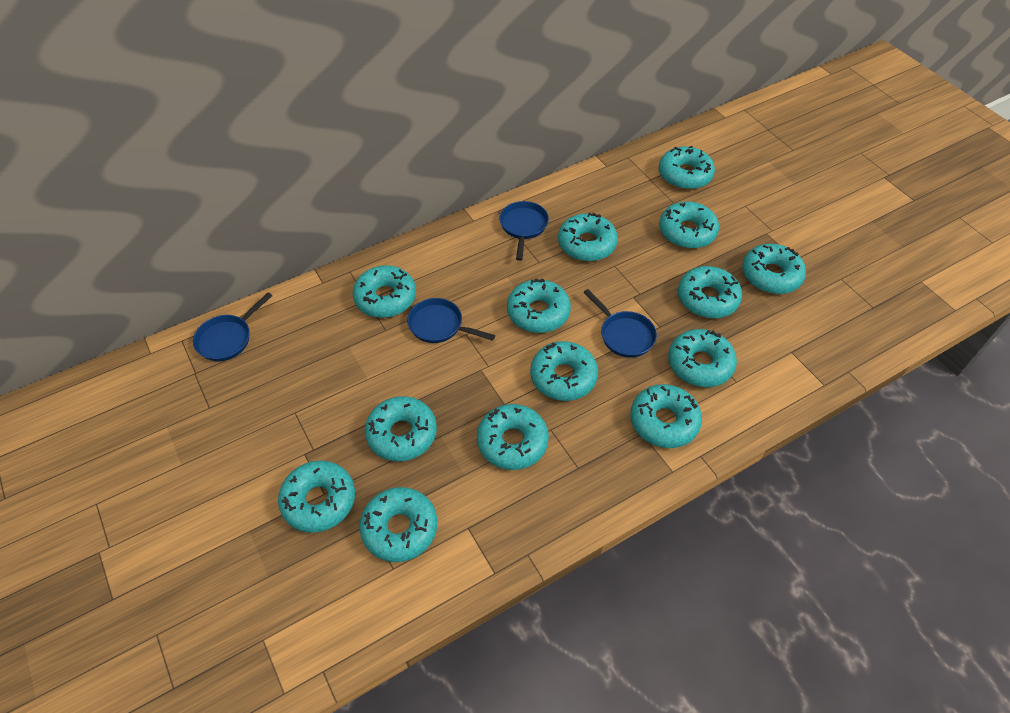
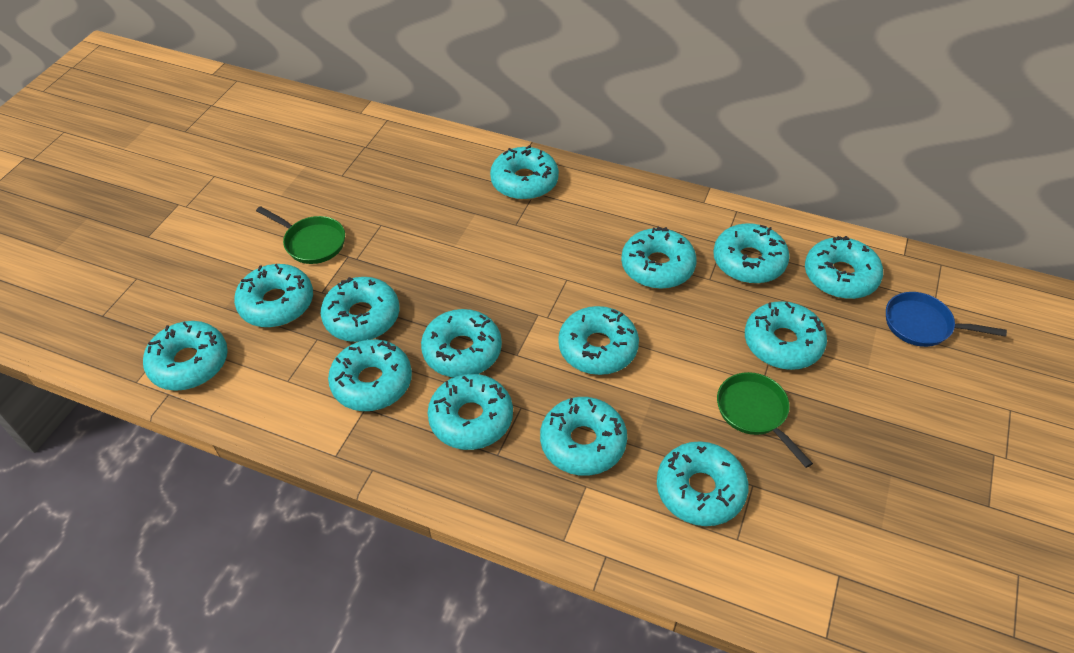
blue pan: [193,292,272,361] [407,298,495,343] [500,201,549,261] [584,289,657,358] = 4 -> [886,292,1007,347] = 1
green pan: none = 0 -> [256,206,345,264] [717,372,813,468] = 2

